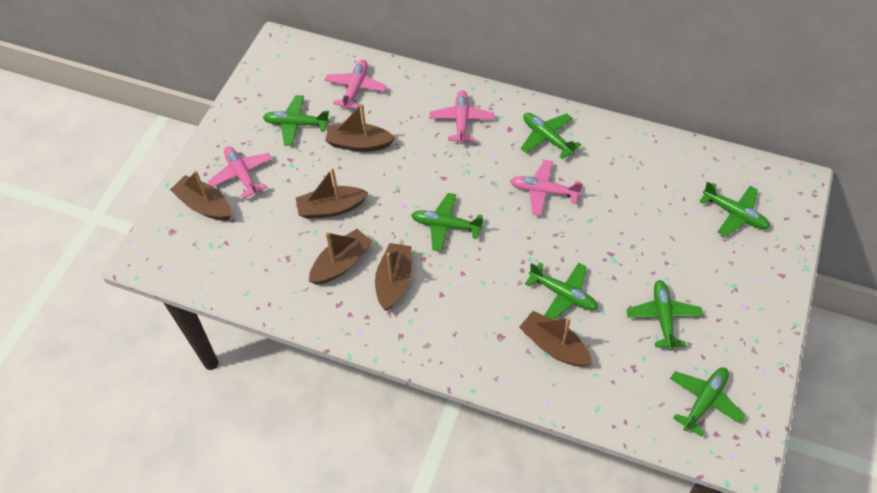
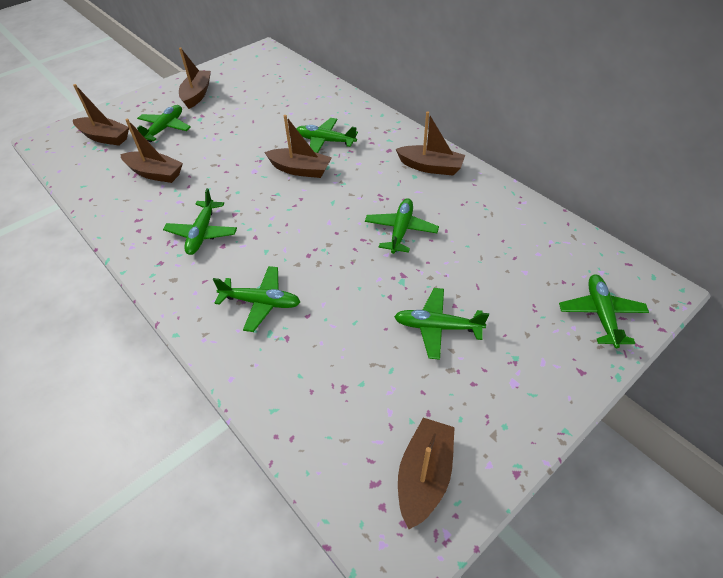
pink plane: [208,146,272,199] [325,60,387,110] [429,90,494,144] [510,160,583,216] = 4 -> none = 0

